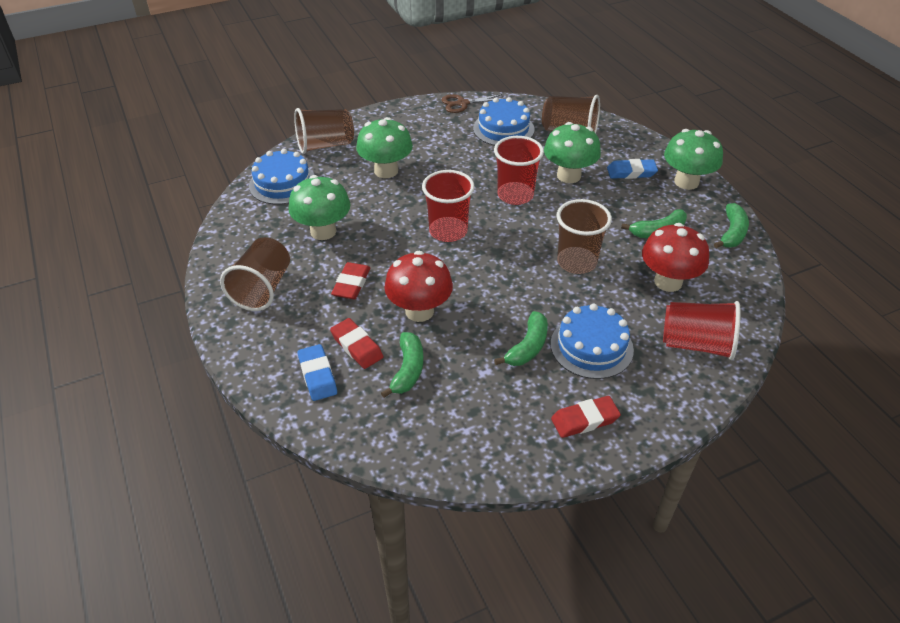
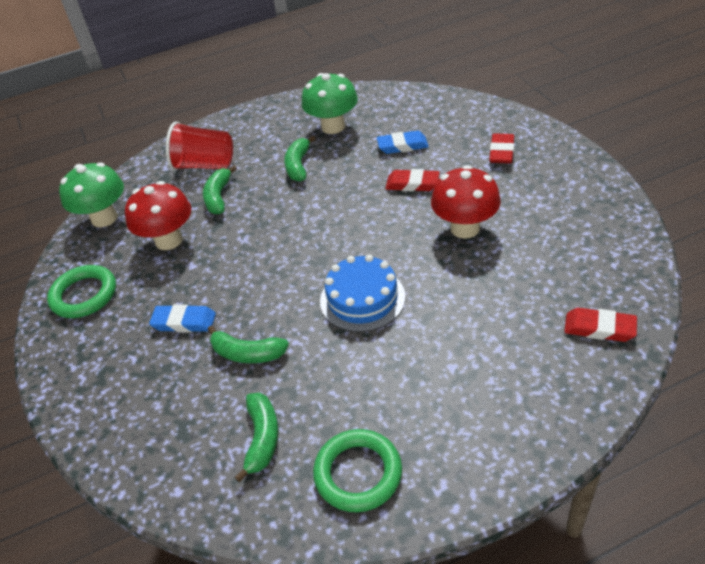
blue cake: [249,149,314,205] [473,97,535,146] [550,304,634,379] = 3 -> [320,254,406,332] = 1
brown cup: [220,237,290,311] [294,108,354,154] [542,95,600,133] [557,199,612,274] = 4 -> none = 0
brown scissors: [442,94,503,113] = 1 -> none = 0
green mushroom: [289,175,351,240] [356,117,413,178] [544,122,601,183] [664,129,723,190] = 4 -> [59,163,124,227] [302,73,358,134] = 2
green ring: none = 0 -> [47,265,116,318] [313,429,402,512] = 2
red cup: [422,170,475,242] [494,136,544,205] [663,301,741,360] = 3 -> [166,122,233,171] = 1

